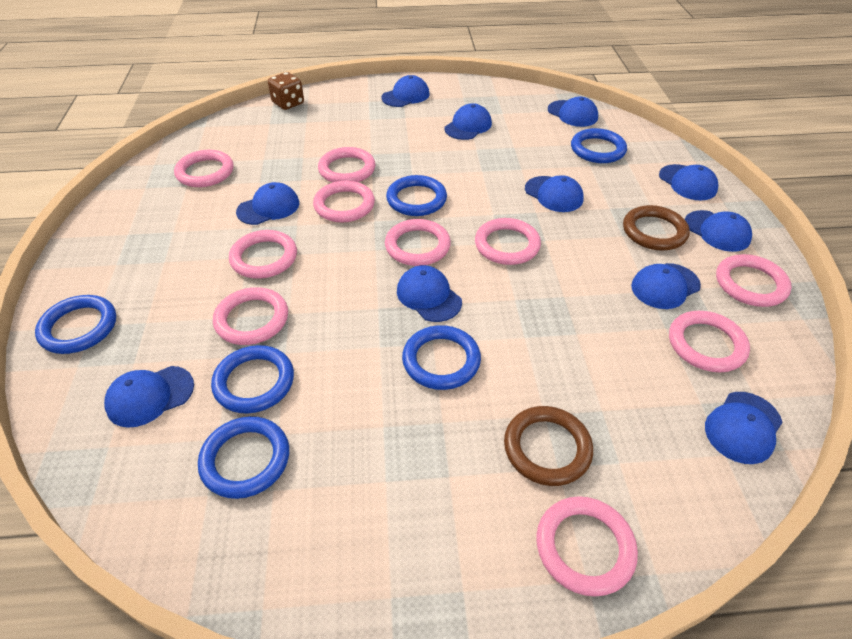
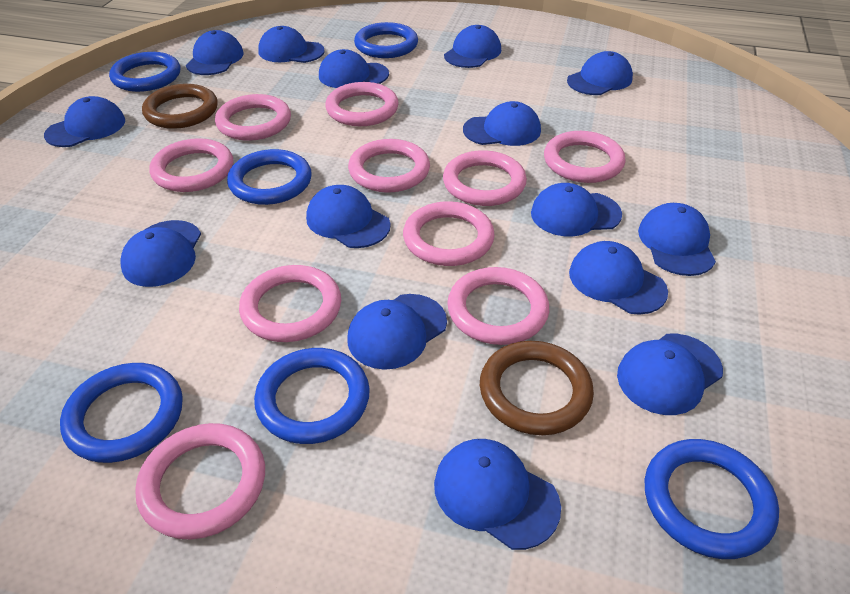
blue cap: [104,366,194,428] [236,182,299,225] [381,75,429,107] [397,265,462,322] [445,103,492,140] [525,175,584,212] [548,97,598,127] [631,263,701,309] [659,164,718,200] [685,210,752,252] [705,392,783,464] = 11 -> [44,96,125,147] [120,220,201,287] [186,30,244,75] [258,26,325,63] [306,185,390,248] [319,49,389,88] [347,294,447,370] [434,439,561,550] [444,25,501,68] [463,101,541,146] [531,183,622,237] [567,51,633,95] [569,241,668,315] [617,334,723,415] [638,203,716,276] = 15
brown dice: [268,72,304,110] = 1 -> none = 0

